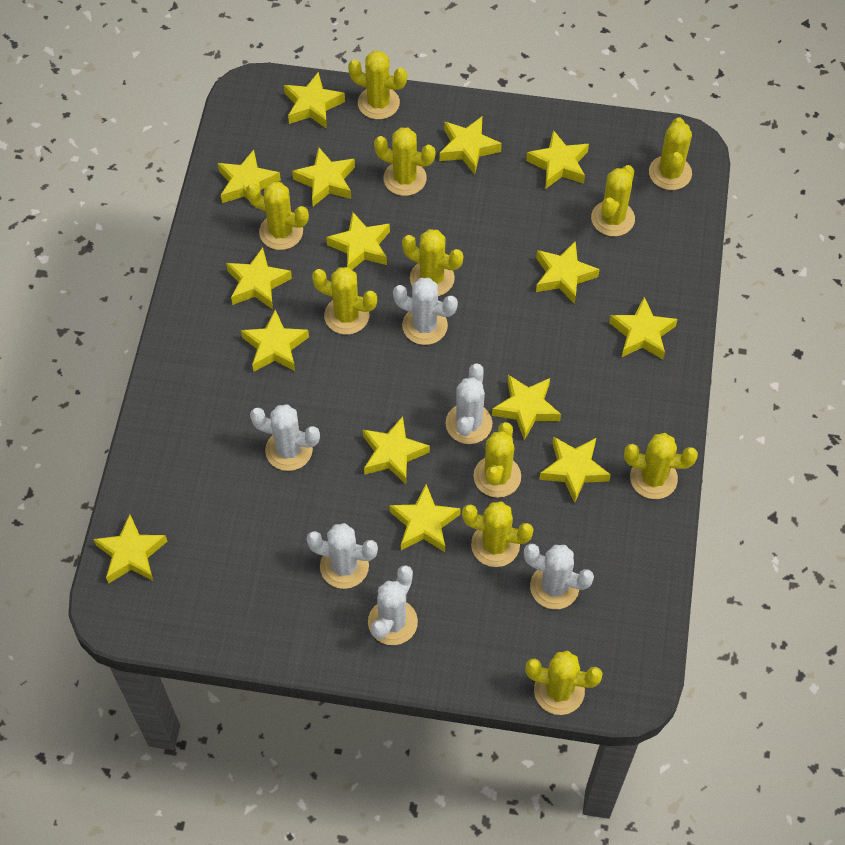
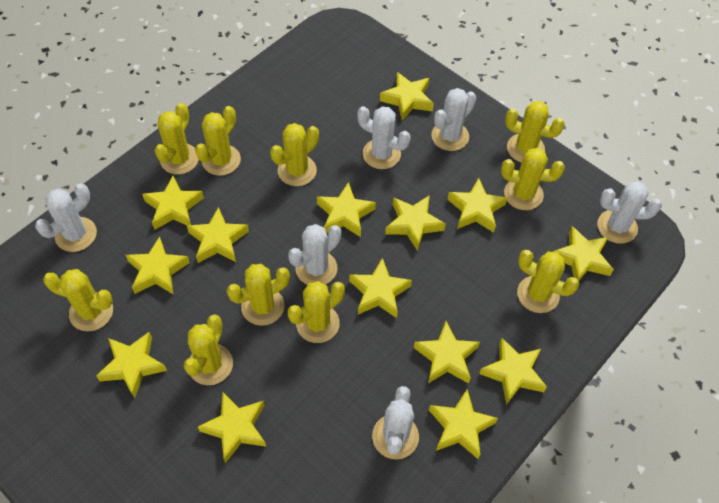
yellow cactus: [246,182,309,250] [312,267,377,335] [348,51,407,119] [374,127,435,196] [402,229,463,296] [462,501,534,567] [474,422,521,498] [525,651,603,715] [591,165,635,236] [624,433,698,499] [649,117,692,190] = 11 -> [43,269,113,331] [155,103,199,174] [184,314,233,385] [195,106,241,176] [227,264,290,326] [270,123,319,186] [288,281,345,343] [501,148,565,210] [505,101,565,163] [517,250,579,313] = 10
yellow star: [93,514,168,584] [218,150,281,203] [226,247,292,310] [241,310,309,372] [284,72,345,129] [292,147,355,206] [326,212,390,270] [363,416,430,484] [389,484,461,552] [439,117,502,174] [492,375,561,440] [526,130,589,189] [536,241,600,304] [539,436,611,503] [609,297,678,359] = 15 -> [96,332,167,398] [126,236,190,295] [142,176,204,230] [187,207,249,263] [198,392,266,463] [317,182,376,237] [349,258,412,318] [380,72,434,121] [385,195,446,251] [414,321,480,384] [429,389,498,459] [447,178,507,233] [479,338,547,405] [553,226,614,281] = 14

